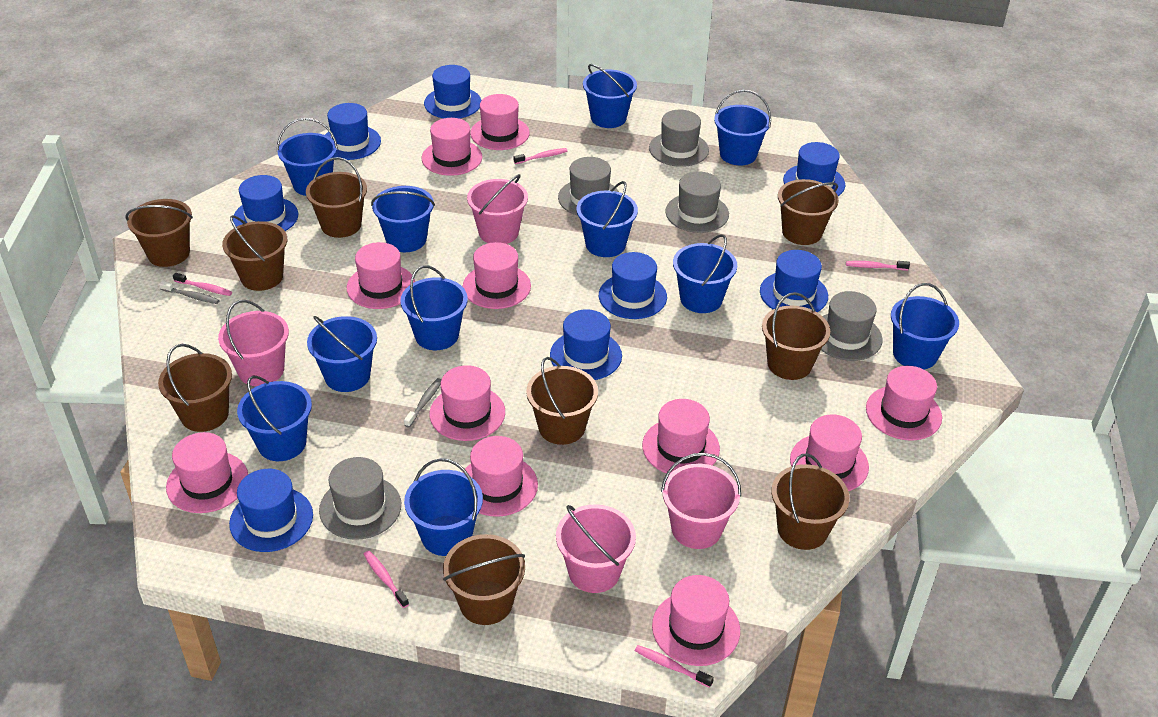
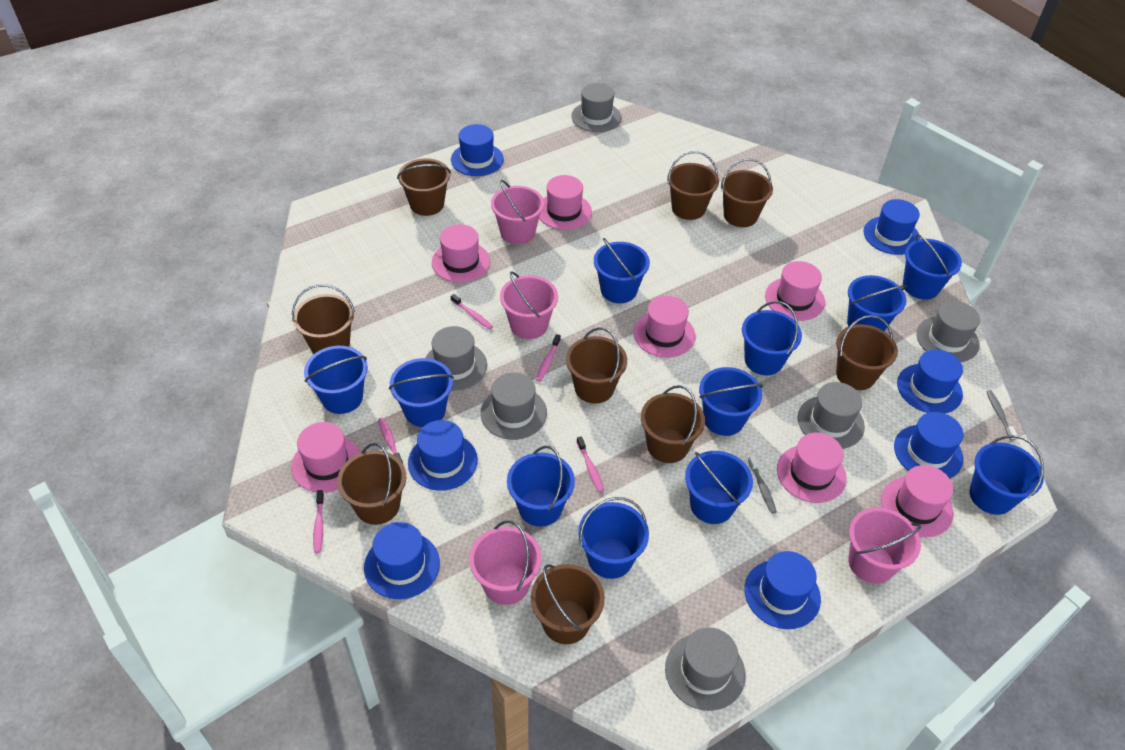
blue hat: [229,469,313,552] [233,175,298,231] [325,103,381,160] [424,65,482,118] [550,309,622,380] [599,252,667,319] [760,250,828,312] [783,142,845,196] = 8 -> [364,522,440,599] [408,420,478,491] [451,124,504,176] [745,551,821,629] [864,199,920,255] [894,412,963,479] [897,349,963,414] = 7
grey hat: [319,457,401,540] [558,157,619,215] [649,110,709,167] [665,171,729,233] [821,291,882,361] = 5 -> [425,326,487,391] [481,372,547,440] [571,83,622,132] [665,627,746,711] [798,382,865,449] [916,301,980,362] = 6
pink hat: [166,432,248,513] [347,242,415,309] [422,118,482,176] [429,365,505,441] [462,436,538,517] [463,242,531,309] [470,94,530,150] [642,399,720,473] [652,575,740,666] [790,415,869,491] [866,366,942,441] = 11 -> [291,422,361,493] [432,224,490,282] [539,175,592,230] [634,296,695,358] [765,261,825,321] [777,433,847,503] [881,465,953,537] = 7

